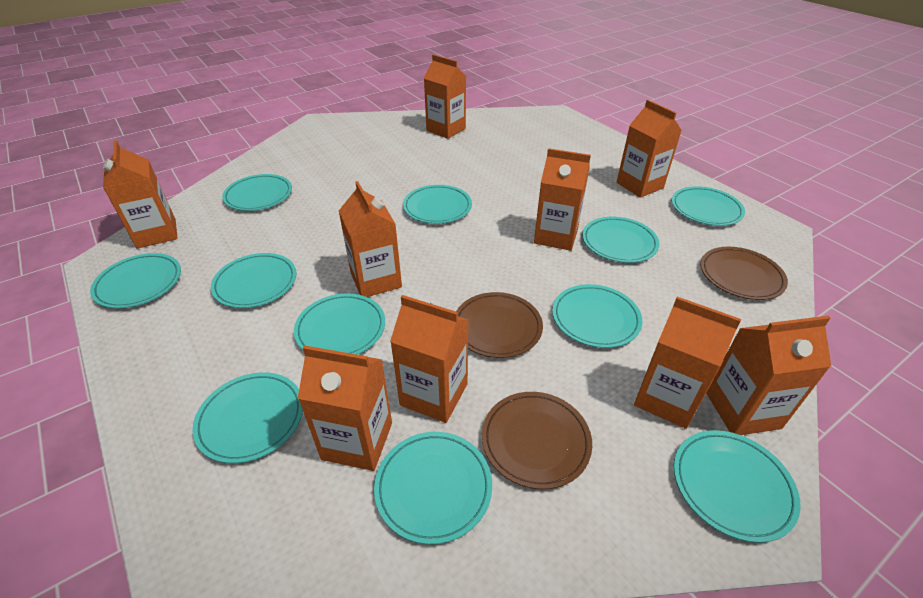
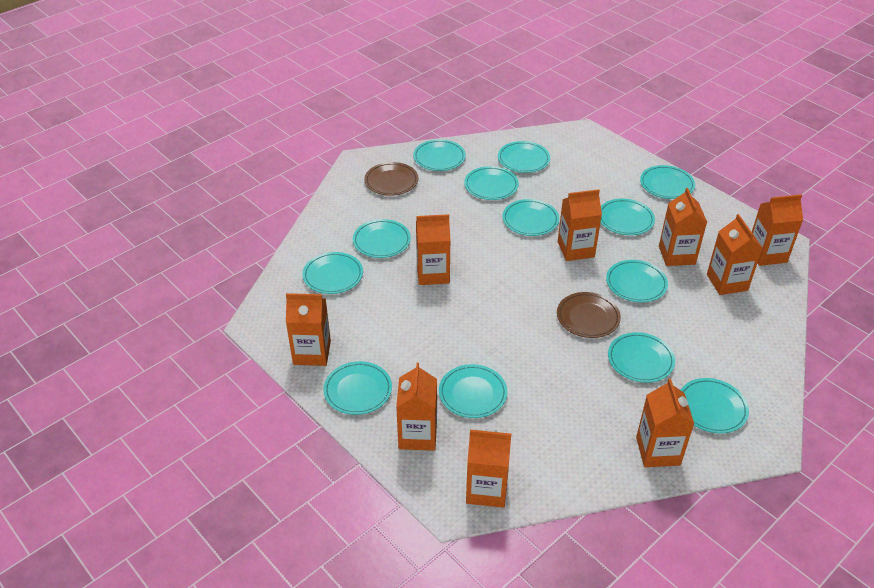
brown plate: [456,292,543,358] [482,392,592,489] [700,247,788,300] = 3 -> [364,162,418,196] [557,292,621,338] = 2
turquoise plate: [90,253,181,308] [192,372,303,463] [211,253,296,308] [222,174,292,211] [294,293,385,355] [374,432,492,544] [403,185,472,224] [552,284,642,348] [582,217,659,263] [672,186,745,226] [674,430,801,543] = 11 -> [302,252,363,294] [323,361,392,415] [353,219,411,258] [413,139,466,171] [439,364,507,418] [464,166,519,200] [498,141,550,173] [502,199,559,236] [601,199,655,235] [606,260,668,302] [608,332,675,383] [640,165,695,199] [681,378,749,433] = 13

